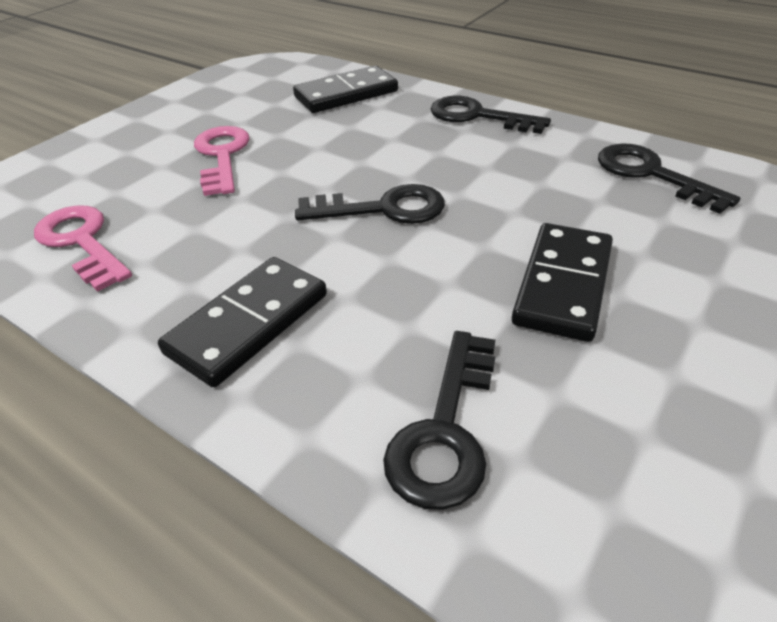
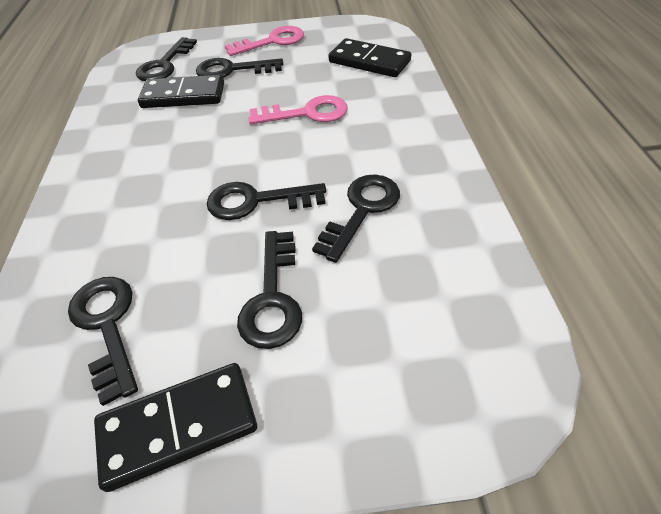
black key: [295,184,445,224] [383,331,495,510] [431,96,551,134] [598,143,740,214] = 4 -> [68,277,138,406] [136,37,197,81] [196,58,283,78] [207,182,326,220] [237,231,302,349] [312,174,400,263] = 6

